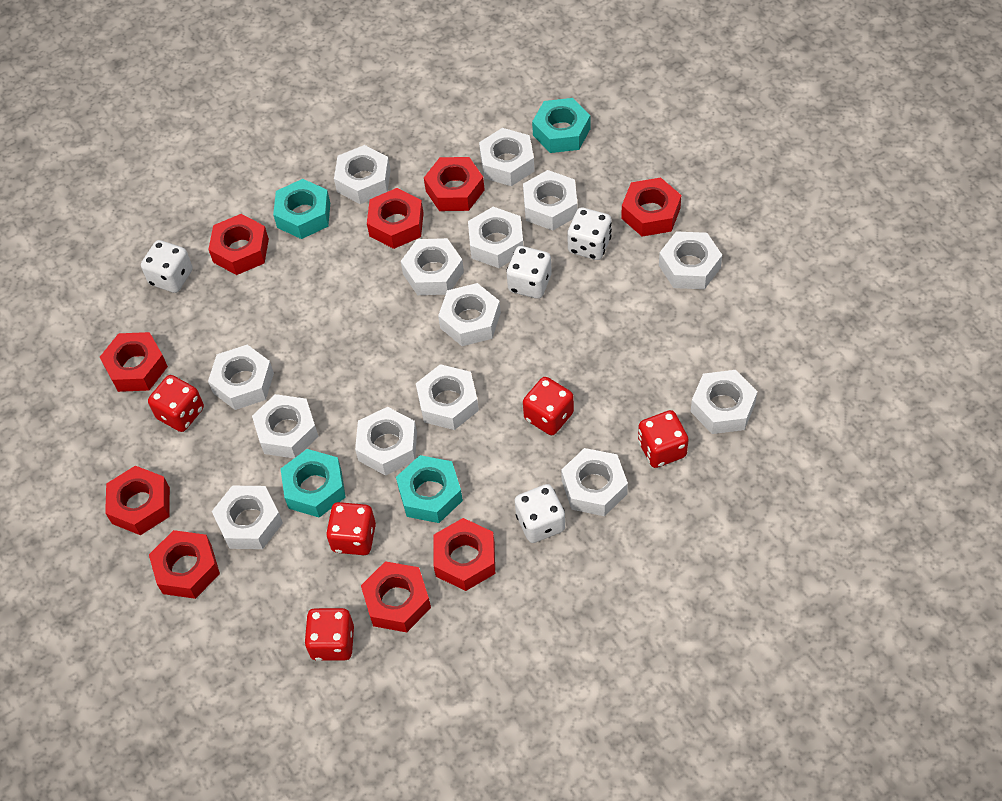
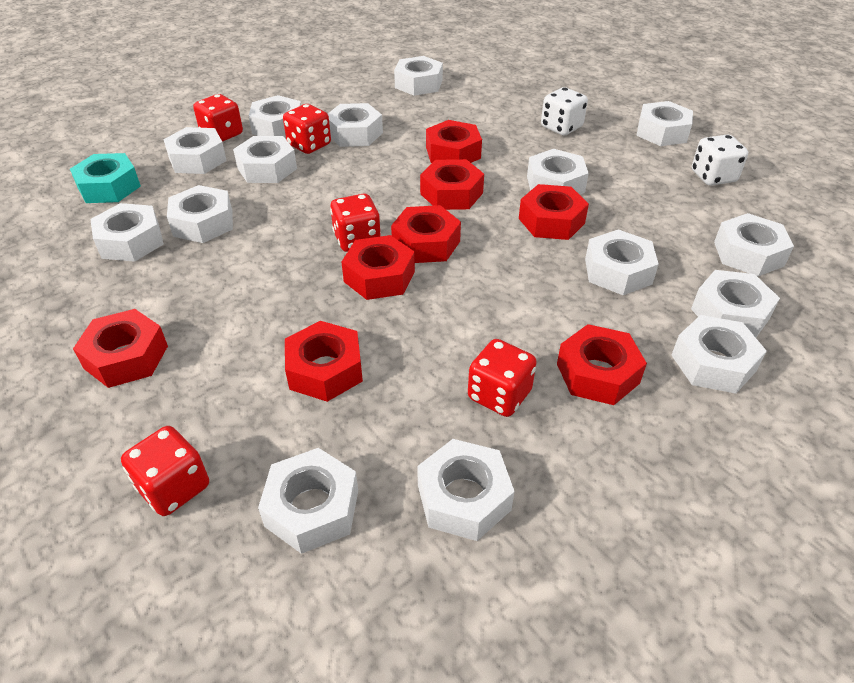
red nut: [100,332,168,392] [105,466,170,535] [149,530,220,599] [208,214,269,275] [361,561,431,632] [367,188,424,249] [424,157,485,211] [433,518,495,591] [621,177,681,237] = 9 -> [73,309,168,388] [285,321,363,402] [342,235,415,300] [391,205,461,263] [420,159,484,210] [426,120,482,163] [519,184,589,240] [557,324,647,405] = 8
turquoise nut: [273,179,330,239] [281,449,346,518] [396,455,463,523] [532,98,590,153] = 4 -> [70,153,141,203] = 1
white dice: [141,240,193,293] [506,246,552,299] [515,484,565,543] [567,208,612,260] = 4 -> [541,87,588,136] [692,134,748,186] = 2
white nut: [208,345,274,410] [212,486,283,549] [252,394,319,458] [334,145,391,204] [355,407,417,476] [401,238,464,295] [416,364,479,430] [438,283,501,346] [468,207,523,268] [479,128,535,186] [523,170,578,230] [561,448,628,516] [659,231,722,289] [691,370,757,434] = 14 -> [90,203,164,262] [163,127,227,174] [167,185,233,243] [233,136,297,183] [248,95,301,138] [258,448,358,554] [328,103,383,147] [394,56,443,96] [417,439,515,541] [527,149,589,195] [585,229,659,295] [636,101,693,146] [671,315,767,394] [691,270,780,337] [714,213,794,276] = 15

